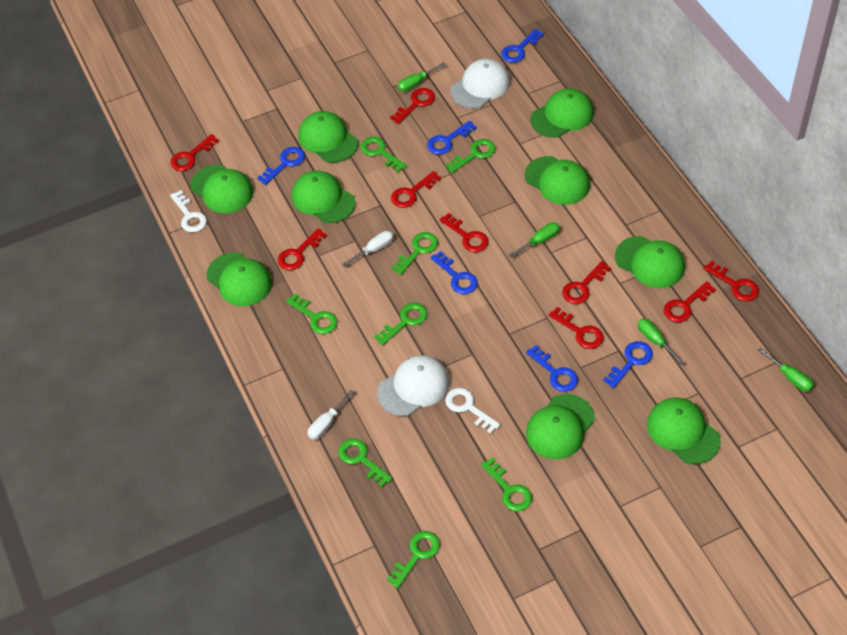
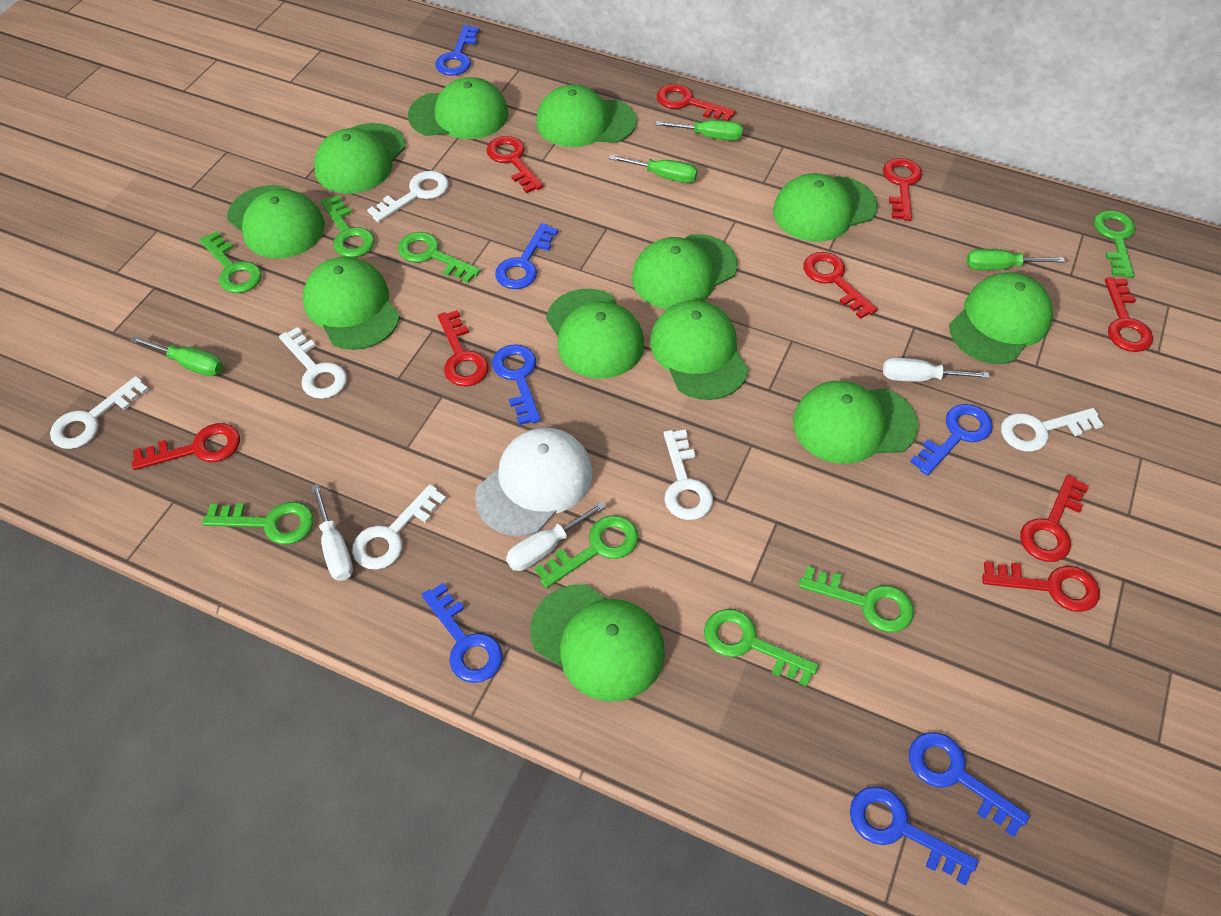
blue key: [257,147,305,185] [427,120,477,155] [431,251,478,294] [501,29,544,63] [526,345,578,392] [603,341,653,388] = 6 -> [422,583,503,683] [435,25,480,76] [492,344,541,425] [495,223,558,289] [850,786,978,885] [909,732,1030,837] [910,404,993,476] = 7
green cap: [191,165,253,213] [207,252,272,306] [292,171,355,223] [299,111,358,163] [525,156,590,205] [526,394,595,459] [530,88,594,138] [615,236,685,288] [647,397,721,464] = 9 -> [227,185,325,259] [303,257,400,350] [314,123,406,194] [408,77,509,139] [530,584,665,701] [536,85,637,147] [546,289,645,379] [632,234,738,309] [650,300,748,400] [773,173,878,242] [793,381,919,464] [949,272,1053,364] = 12
white cap: [377,355,450,416] [450,58,510,108] = 2 -> [475,428,593,536] = 1
white key: [170,190,207,232] [445,388,500,434] = 2 -> [50,376,149,449] [279,327,347,399] [352,484,446,570] [367,171,449,222] [664,430,713,520] [1001,408,1103,452] = 6
white screwdriver: [308,390,354,440] [342,231,393,267] = 2 -> [311,484,353,581] [506,502,606,571] [883,358,990,382] = 3

